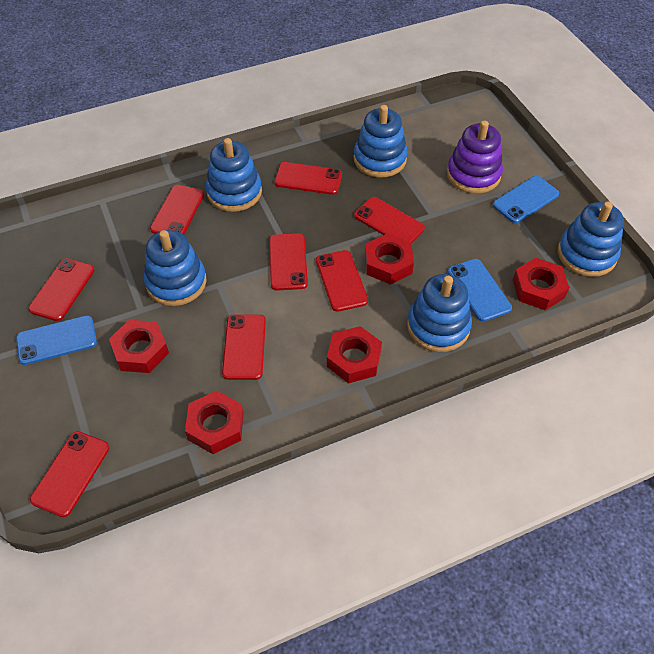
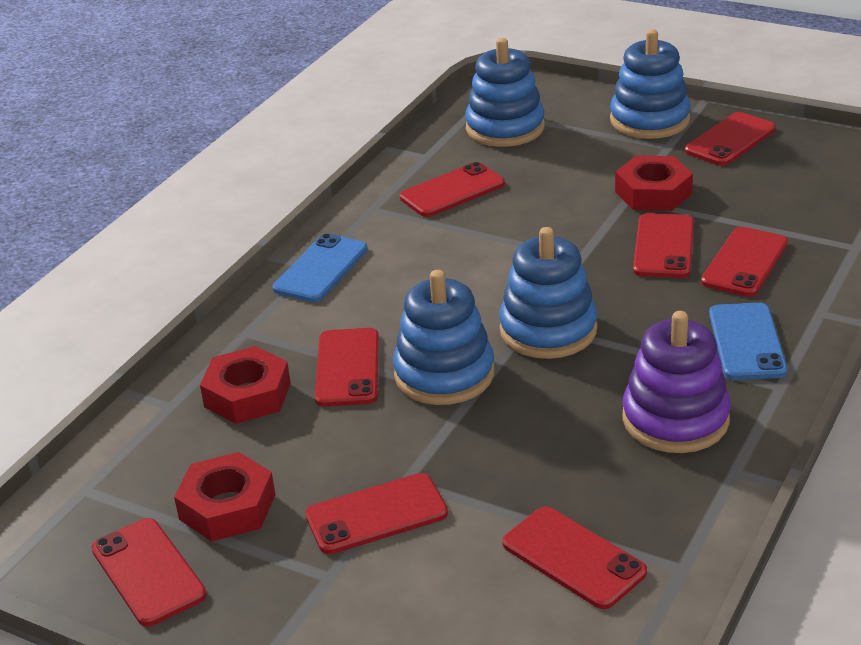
blue phone: [16,315,97,365] [448,259,512,322] [493,176,559,223] = 3 -> [273,233,368,302] [709,303,788,380] = 2
blue stacking toy: [144,230,207,306] [206,138,262,212] [354,105,408,178] [407,274,472,352] [558,201,624,277] = 5 -> [393,270,494,405] [465,38,545,147] [499,227,597,359] [610,29,691,139] = 4
red nut: [109,320,169,373] [185,391,244,454] [327,326,382,384] [365,233,414,285] [513,258,570,310] = 5 -> [174,452,275,542] [200,346,291,424] [615,155,693,211] = 3

